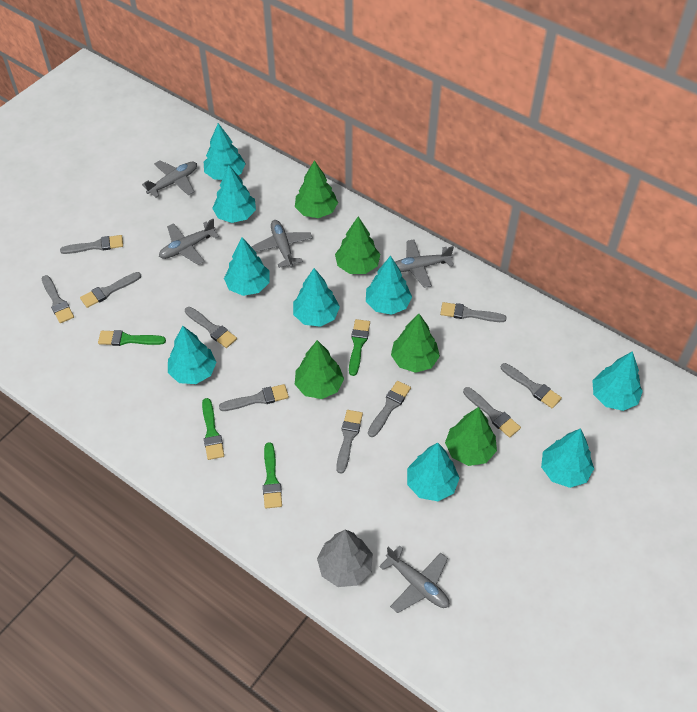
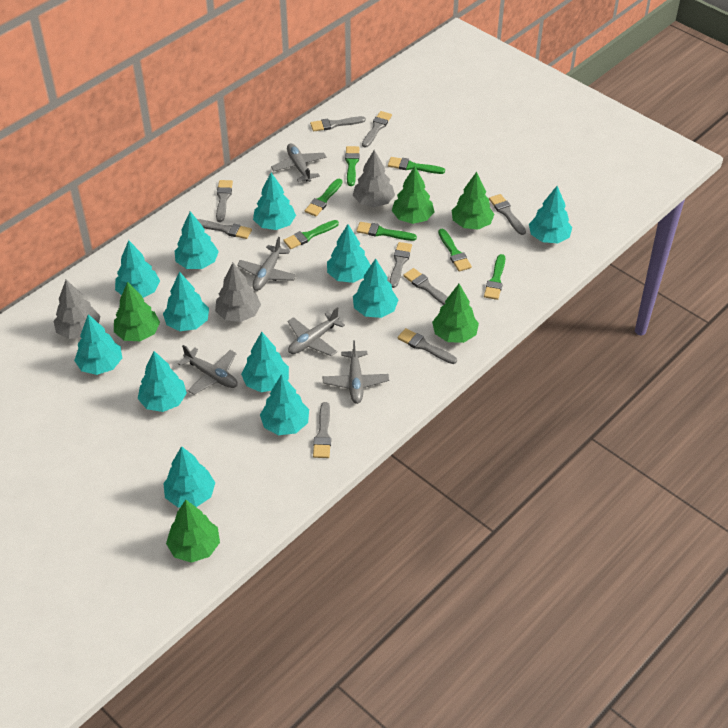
green brush: [98,330,166,346] [202,398,224,460] [263,442,282,508] [349,319,370,376] = 4 -> [283,220,339,249] [305,179,343,216] [345,146,359,186] [356,222,417,241] [388,157,445,174] [438,229,472,272] [484,254,506,300] = 7
grey brush: [42,275,74,323] [60,235,123,254] [80,272,141,308] [185,307,237,348] [219,384,289,411] [336,410,363,474] [368,381,411,437] [440,302,507,322] [463,387,521,438] [501,363,562,409] = 10 -> [197,219,252,239] [216,180,233,222] [310,116,366,132] [313,402,331,458] [362,111,392,147] [389,242,412,288] [398,328,457,364] [403,268,448,305] [489,194,526,235] = 9
grey tree: [317,529,373,587] = 1 -> [53,280,100,339] [215,263,261,322] [353,150,395,207] = 3
turquoise tree: [168,326,216,384] [204,123,246,180] [212,165,256,223] [224,237,270,296] [293,268,340,327] [366,256,412,315] [407,442,460,501] [541,428,594,488] [592,351,643,411] = 9 -> [74,314,122,375] [115,240,160,298] [138,351,187,412] [163,271,209,331] [163,446,215,508] [175,211,219,269] [241,332,289,392] [253,172,296,230] [260,374,309,435] [327,224,371,283] [353,259,398,318] [529,186,572,243] = 12

